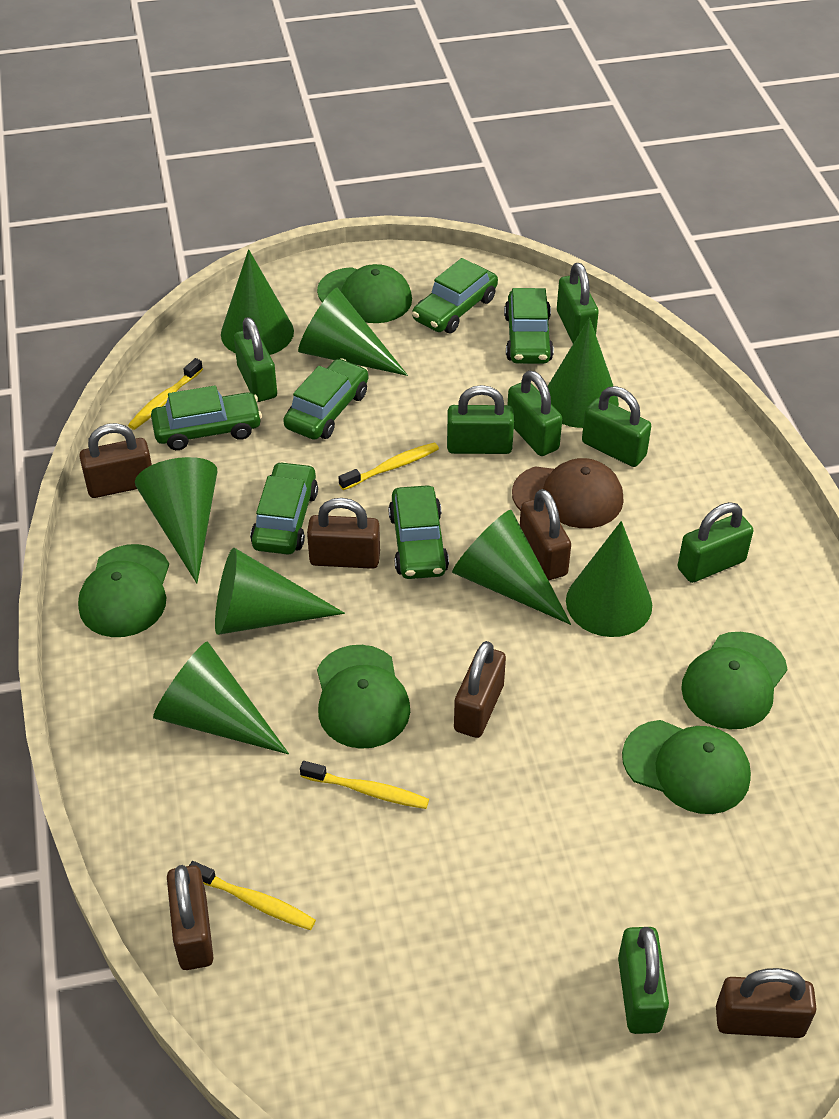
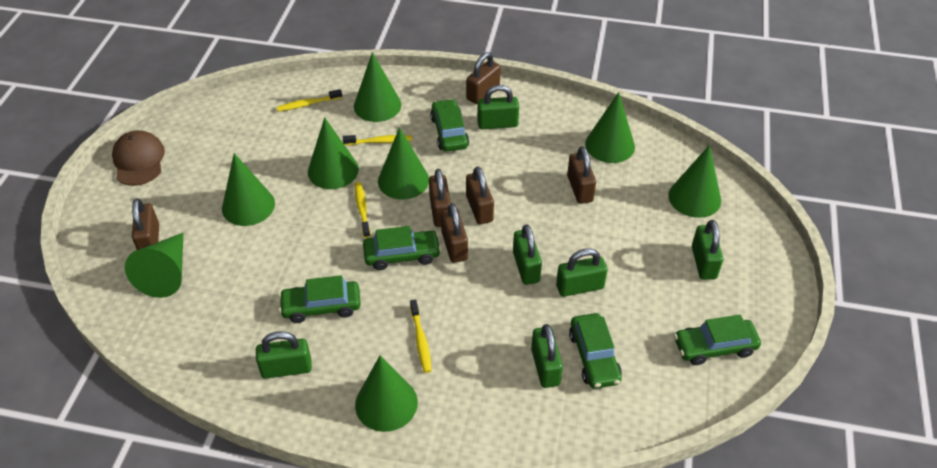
green cap: [78,544,169,637] [317,264,412,323] [317,645,410,749] [622,720,751,814] [681,632,787,729] = 5 -> none = 0
green car: [151,386,262,450] [250,461,318,555] [283,358,368,440] [388,485,449,579] [412,258,498,333] [504,288,554,364] = 6 -> [279,275,361,323] [363,226,441,270] [430,99,469,152] [569,313,622,389] [674,315,761,365] = 5
green padlock: [234,317,277,402] [447,385,514,454] [507,370,562,456] [557,263,599,343] [582,386,651,467] [618,927,669,1034] [678,502,753,583] = 7 -> [256,331,312,379] [477,85,519,129] [513,224,542,285] [531,324,563,388] [556,248,608,297] [692,220,723,280] = 6

